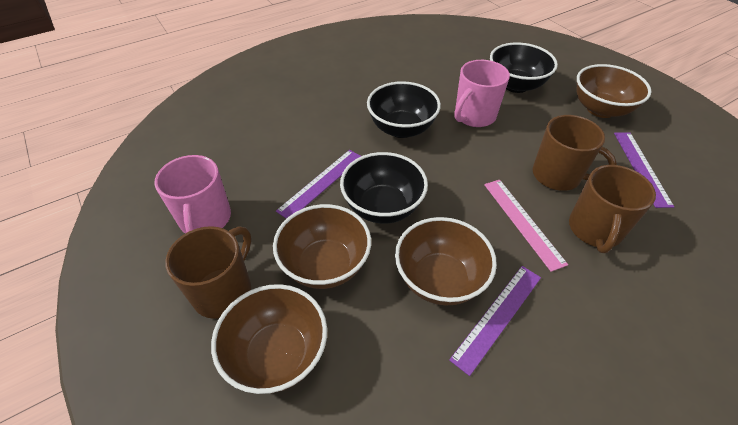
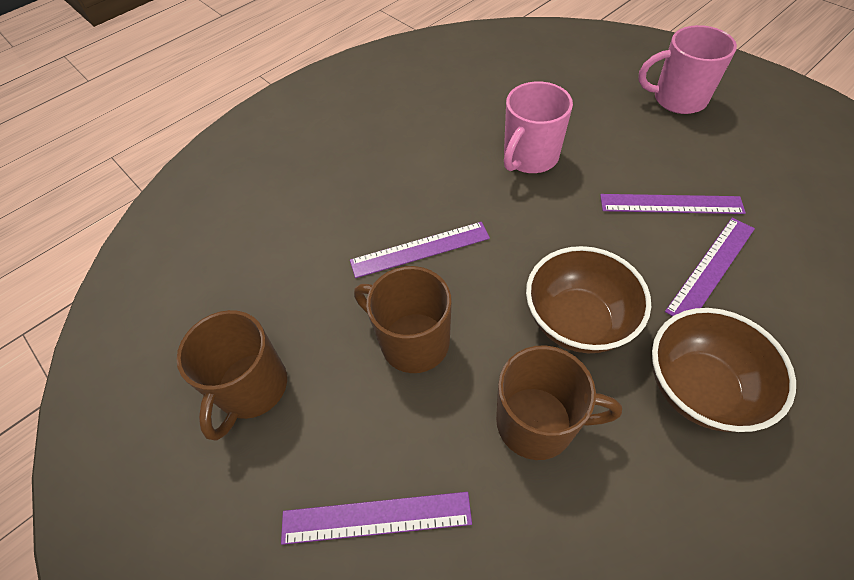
black bowl: [340,152,428,224] [367,81,441,138] [490,43,558,93] = 3 -> none = 0
brown bowl: [211,284,327,394] [273,204,371,289] [395,217,497,306] [577,64,652,118] = 4 -> [526,246,651,353] [652,308,796,432] = 2
pink ruler: [484,180,568,272] = 1 -> none = 0
purple ruler: [276,150,361,219] [449,266,541,376] [614,133,674,208] = 3 -> [281,492,472,545] [350,222,490,278] [600,194,746,214] [665,218,755,317] = 4

